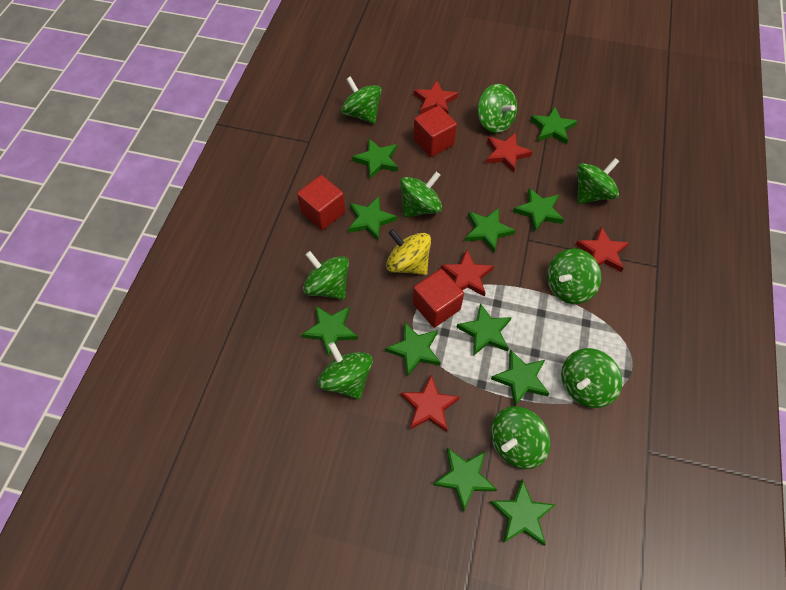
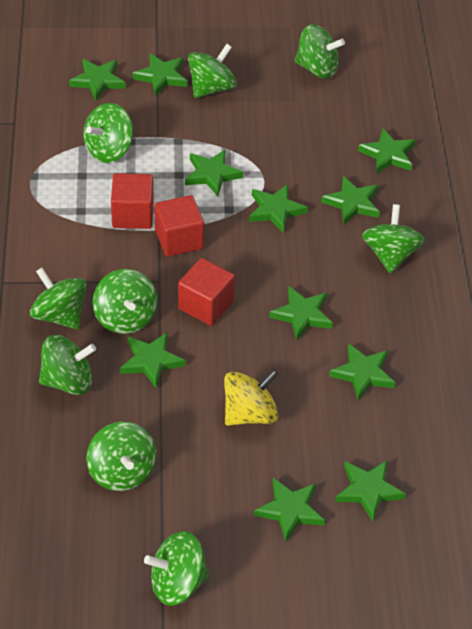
red star: [401,375,460,432] [414,81,458,114] [440,250,494,297] [486,133,533,173] [576,227,629,272] = 5 -> none = 0

